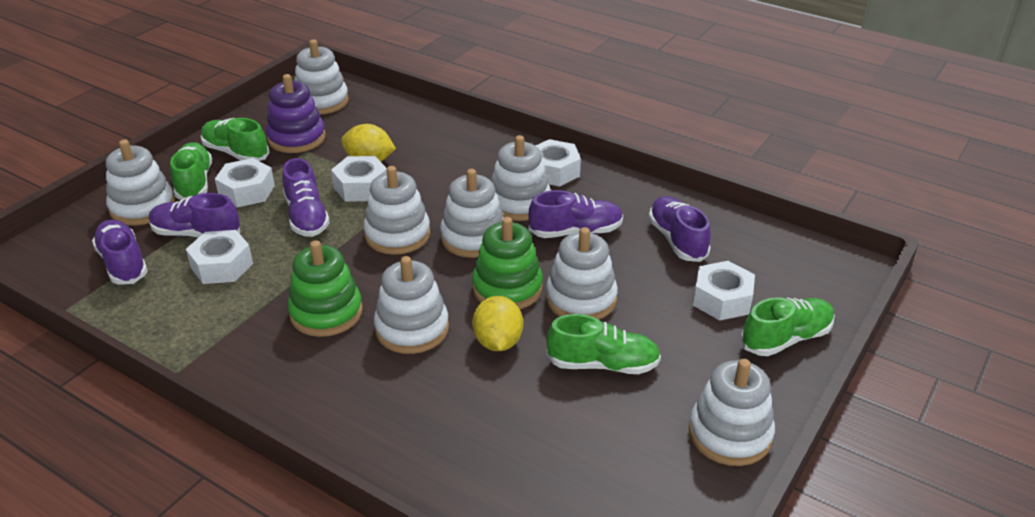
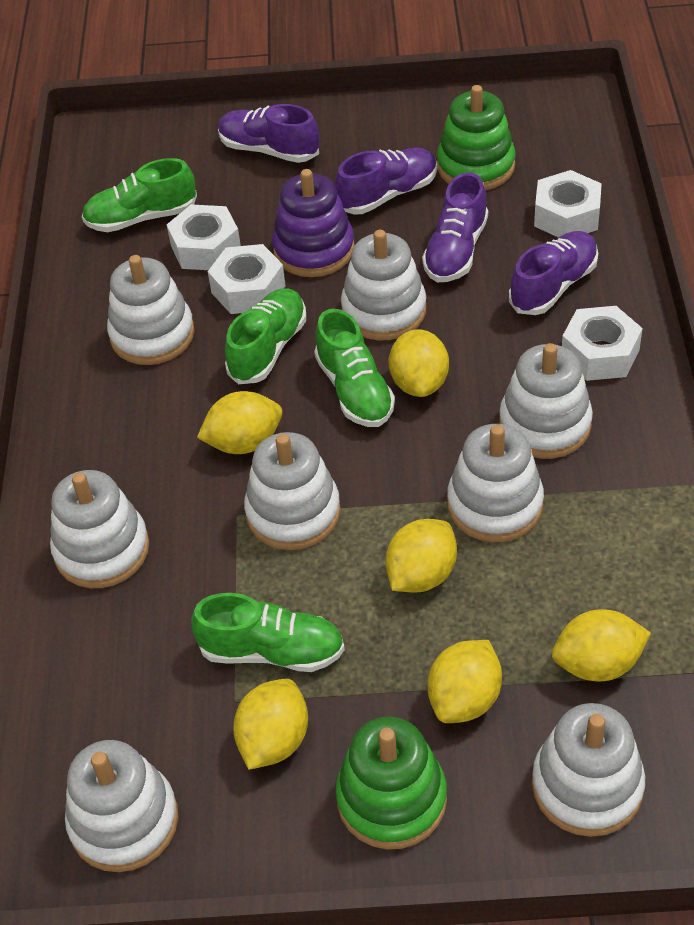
purple shoe: [92,219,148,285] [149,193,240,238] [282,158,330,237] [529,190,623,238] [649,196,711,262] = 5 -> [218,104,320,163] [335,148,437,214] [422,172,488,282] [509,231,598,315] = 4
white nut: [186,230,253,284] [215,158,275,207] [331,156,387,202] [535,139,581,187] [693,261,755,321] = 5 -> [167,204,241,270] [208,244,286,314] [534,170,602,238] [562,306,643,381] = 4
yellow lemon: [341,124,396,162] [472,296,523,351] = 2 -> [197,391,282,454] [233,679,308,770] [386,519,457,592] [389,329,449,397] [427,640,502,723] [552,609,651,681] = 6

